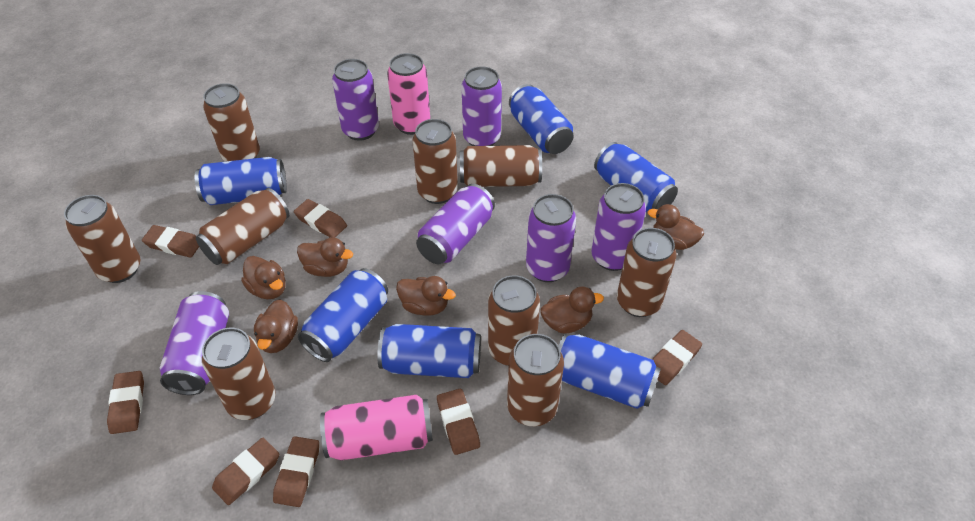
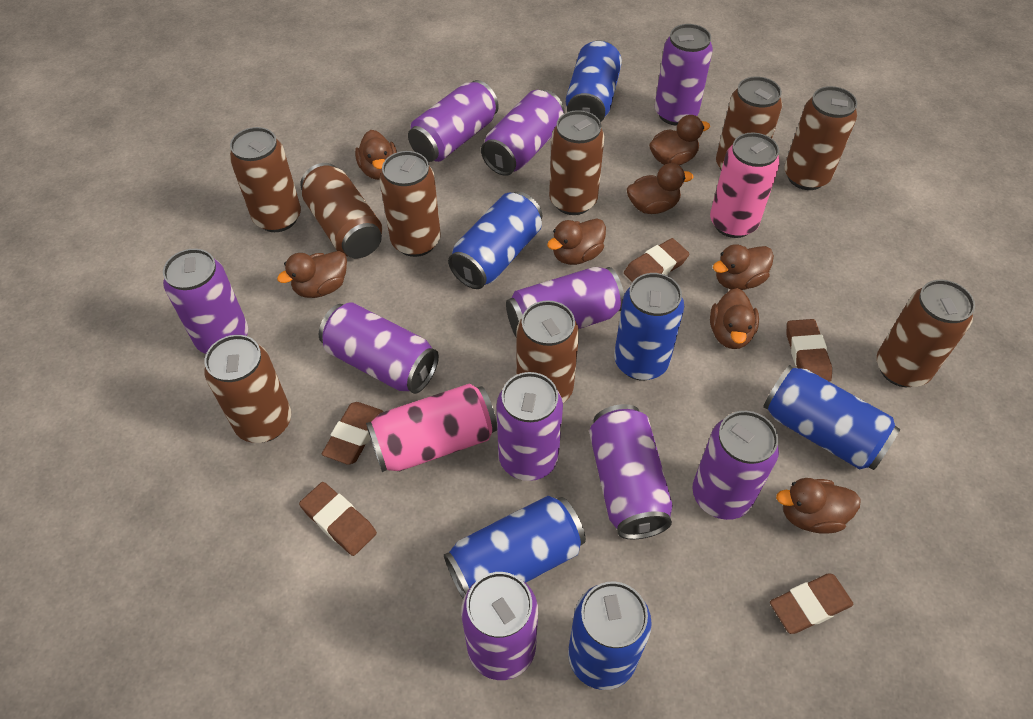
brown duck: [241,256,286,299] [254,299,298,353] [297,237,353,277] [396,276,456,316] [540,287,604,333] [648,204,704,250] = 6 -> [277,251,347,298] [355,130,397,180] [547,218,606,265] [627,163,693,214] [649,115,710,165] [710,288,759,349] [713,244,774,290] [776,478,861,534] = 8
brown eraser: [107,371,144,434] [142,225,199,257] [212,438,279,505] [273,437,319,507] [294,199,347,238] [437,389,480,455] [652,330,702,385] = 7 -> [299,482,377,556] [322,402,383,465] [624,238,690,282] [770,574,854,634] [786,319,832,382] = 5
purple can: [160,291,229,395] [332,59,379,141] [416,184,495,264] [462,66,502,146] [526,194,576,282] [592,183,646,271] = 6 -> [163,249,248,354] [319,302,439,394] [408,80,499,162] [461,572,538,680] [481,90,564,176] [497,372,563,481] [506,267,624,337] [589,404,673,539] [655,24,713,126] [692,411,779,520] = 10

